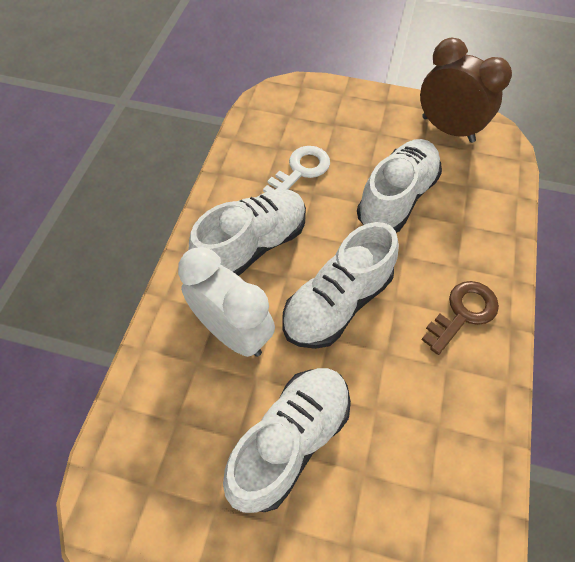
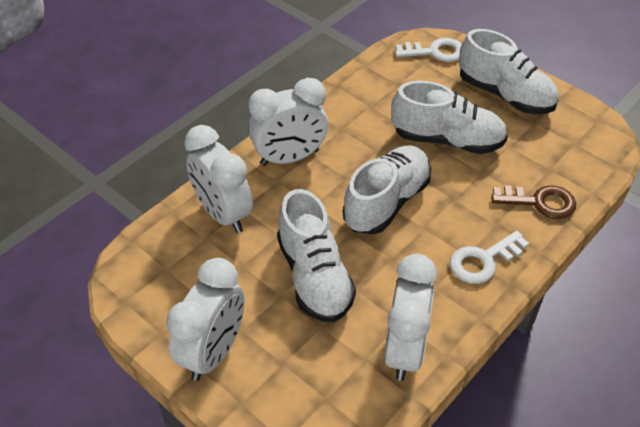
brown clock: [420,38,512,143] = 1 -> none = 0
white clock: [178,247,275,357] = 1 -> [166,258,245,381] [184,125,253,233] [248,78,328,166] [384,254,437,381] = 4
white key: [263,146,330,192] = 1 -> [395,38,462,62] [450,231,529,284] = 2

